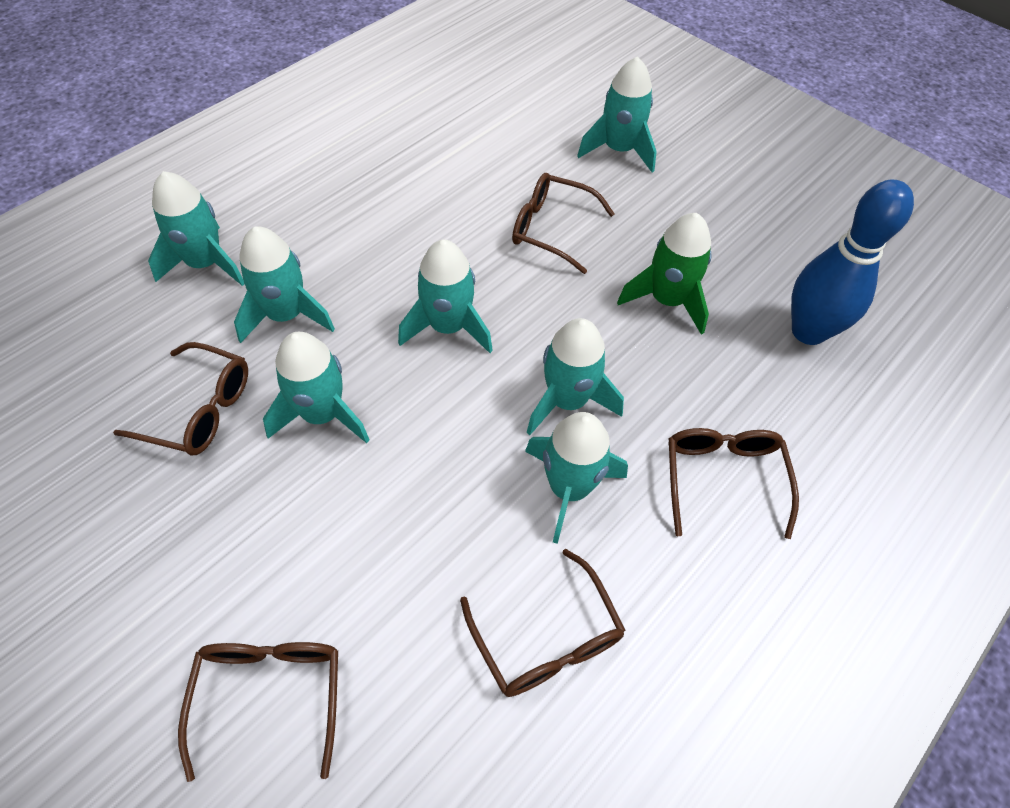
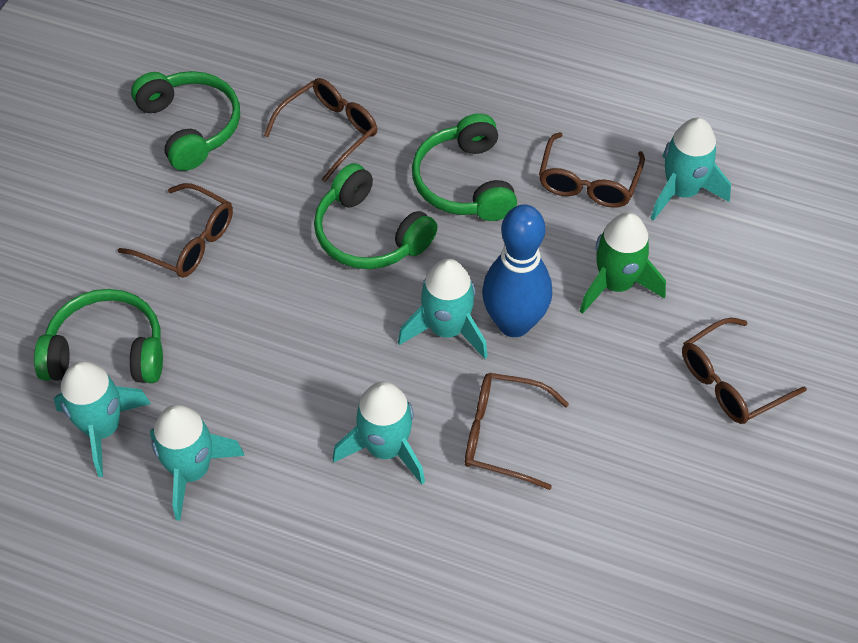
green headphones: none = 0 -> [34,289,163,383] [131,71,240,171] [314,163,438,269] [412,113,517,221] = 4
turquoise rocket: [148,171,244,286] [234,226,335,343] [263,332,369,443] [398,240,493,353] [525,412,628,544] [526,318,624,435] [577,56,657,173] = 7 -> [54,361,151,477] [150,405,245,521] [333,381,425,485] [398,259,488,359] [650,118,731,221] = 5

